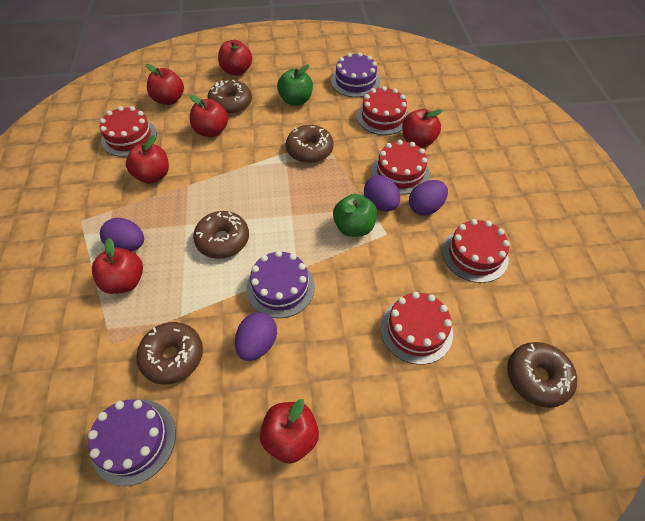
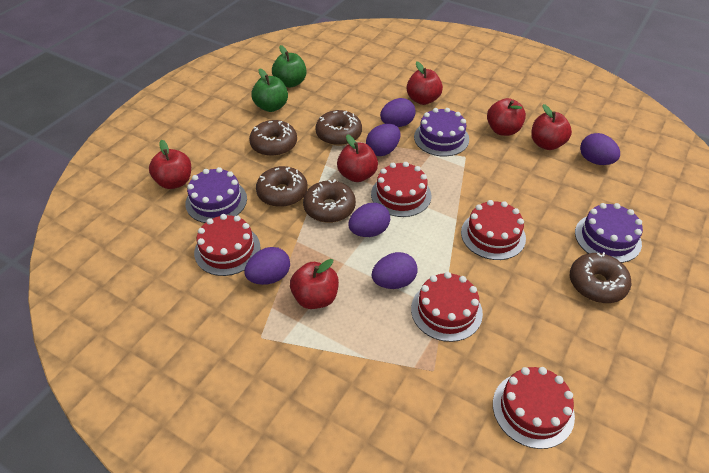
purple egg: [100,218,144,252] [235,312,277,361] [364,175,400,211] [409,180,448,216] = 4 -> [244,247,290,285] [349,203,390,237] [366,124,400,156] [372,252,418,289] [380,98,416,127] [580,133,620,165] = 6
red apple: [92,238,143,294] [126,135,169,184] [146,64,184,105] [190,95,228,137] [218,40,252,76] [260,399,319,464] [402,109,443,148] = 7 -> [149,140,191,189] [290,259,339,309] [337,134,378,182] [407,61,443,105] [487,98,526,136] [531,104,572,150] = 6

